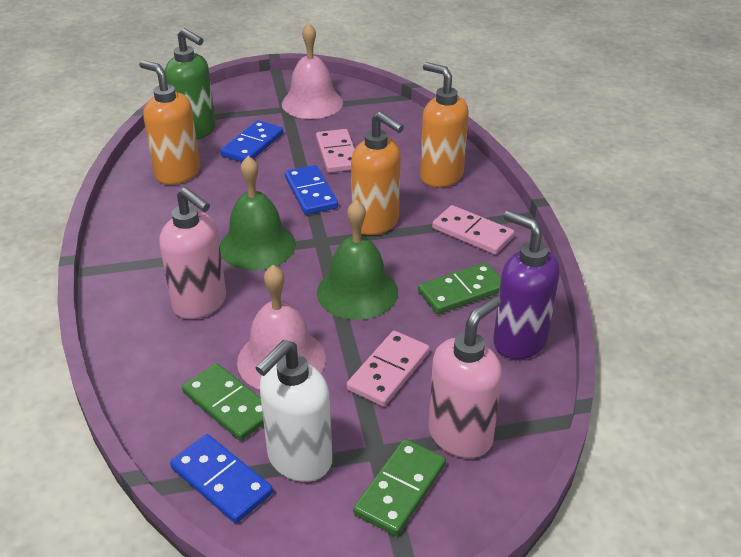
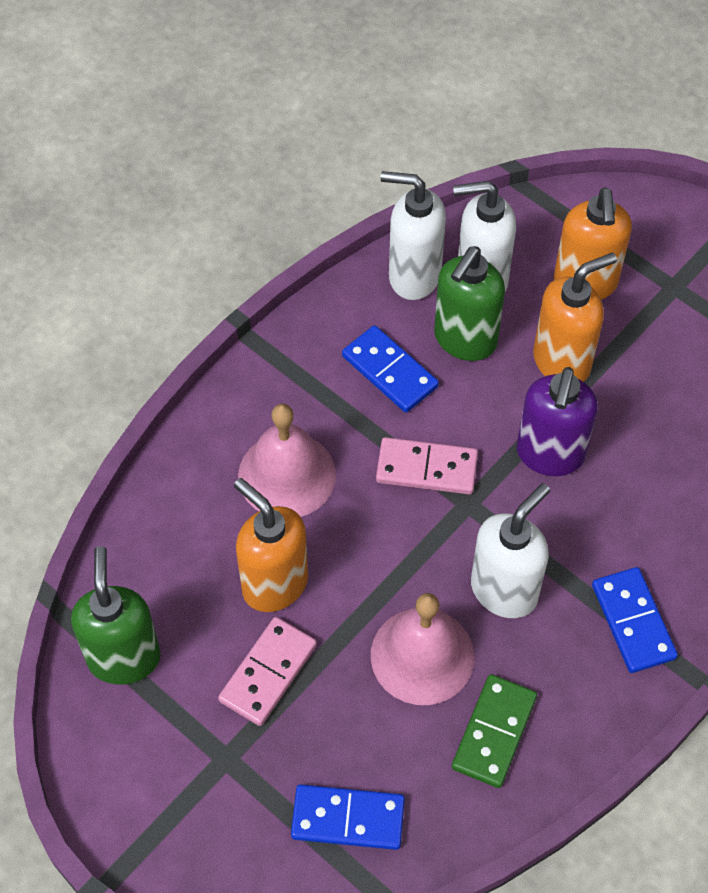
green bell: [220,156,296,271] [317,199,398,320] = 2 -> none = 0
green domino: [182,363,264,441] [353,439,446,536] [418,262,501,314] = 3 -> [452,674,537,788] = 1
green soap dispenser: [164,28,216,140] = 1 -> [71,546,161,684] [434,246,505,361] = 2
pink domino: [316,129,355,173] [347,331,430,407] [432,205,514,255] = 3 -> [218,617,317,726] [376,437,478,494] = 2
pink soap dispenser: [160,187,226,319] [429,296,502,458] = 2 -> none = 0
white soap dispenser: [256,340,332,482] = 1 -> [381,171,446,300] [453,181,516,292] [471,483,550,618] = 3

